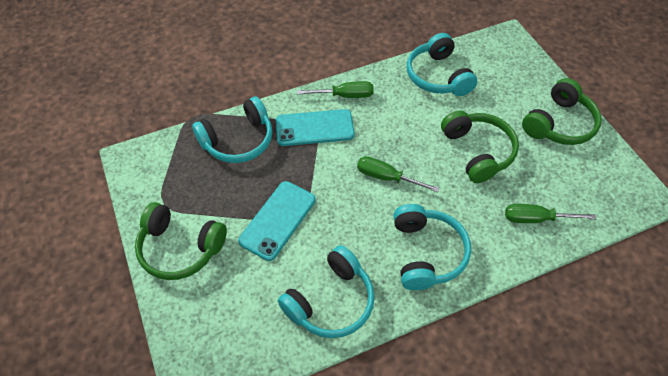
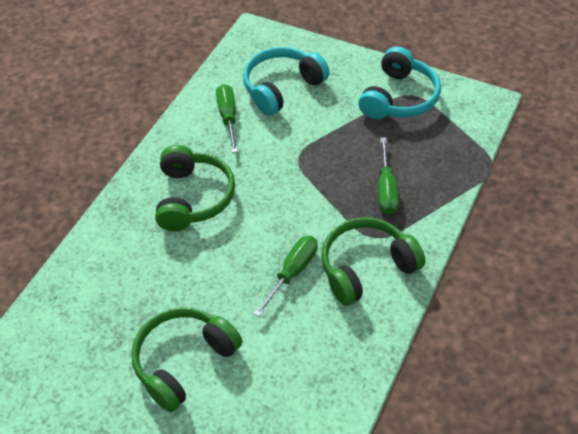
turquoise headphones: [192,97,272,163] [278,245,375,338] [393,204,471,290] [407,33,477,96] = 4 -> [243,47,330,116] [358,46,441,120] = 2
turquoise phone: [238,181,316,261] [276,109,355,146] = 2 -> none = 0

